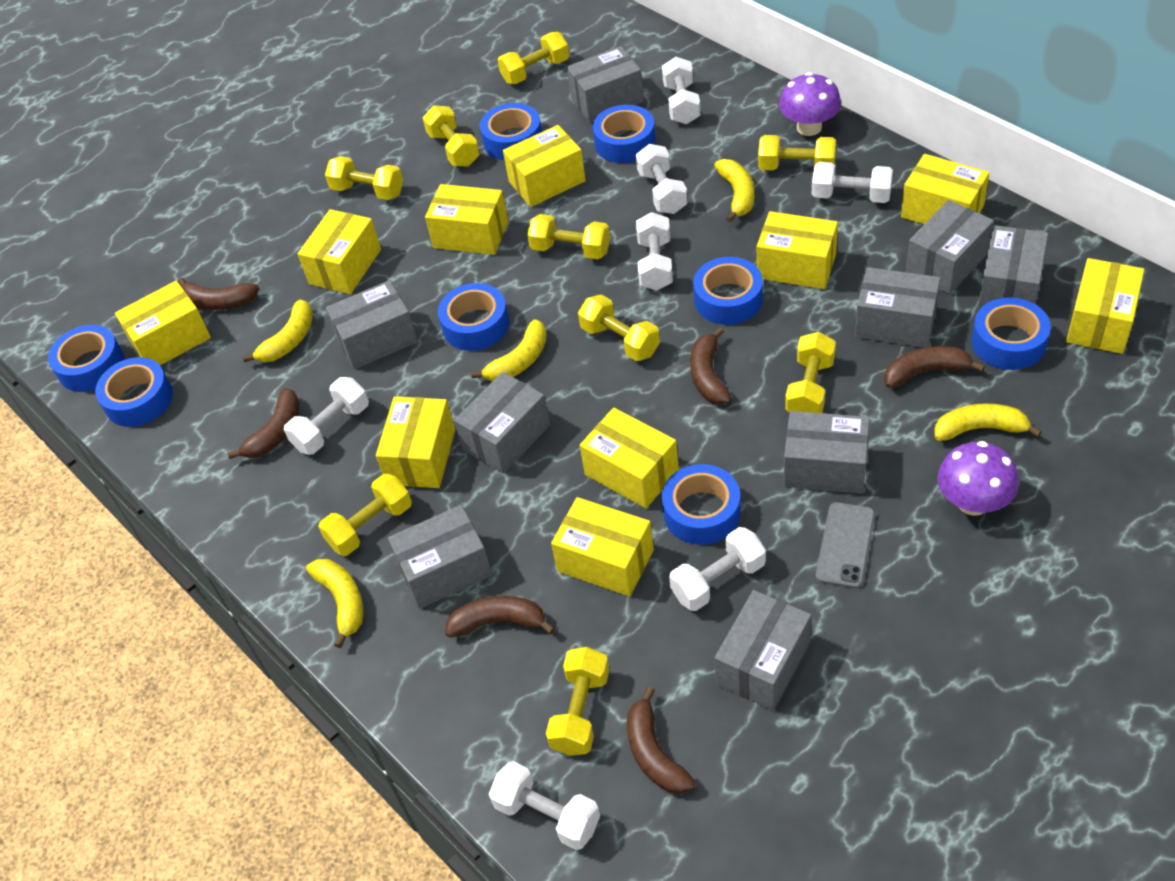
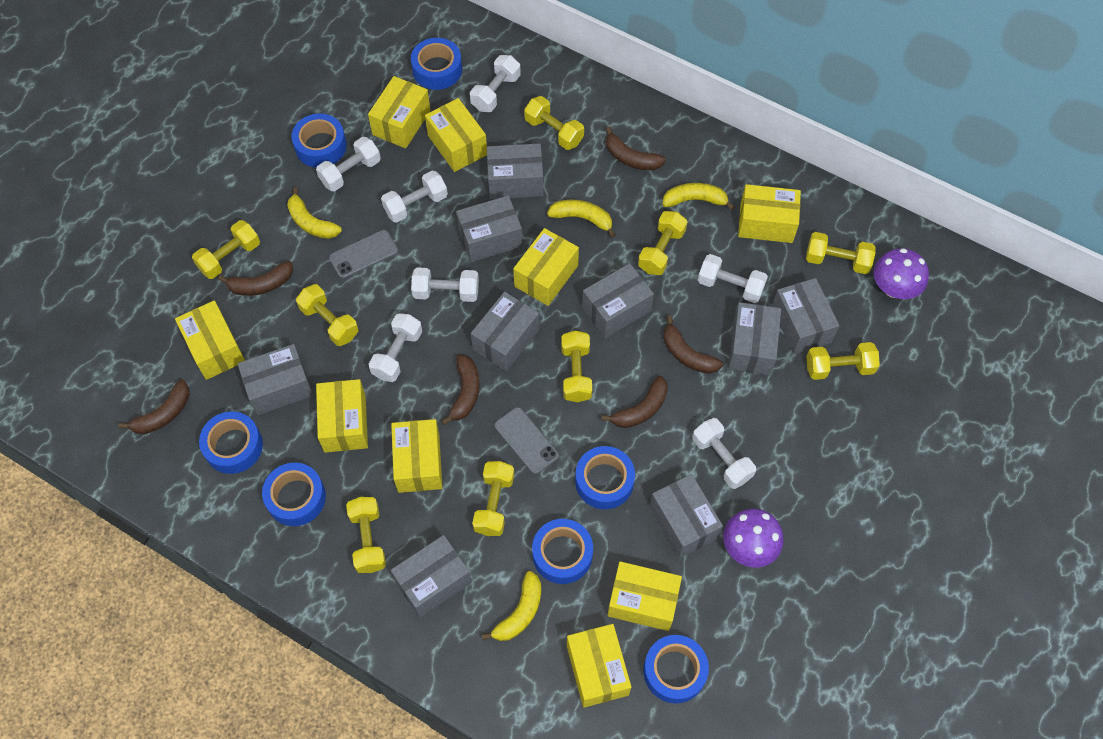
blue tape: [48,325,124,392] [95,357,173,427] [438,283,509,351] [480,103,542,160] [593,105,656,163] [662,464,741,545] [693,257,763,325] [971,297,1051,370] = 8 -> [199,412,263,474] [262,463,326,526] [292,114,347,168] [411,38,462,90] [532,519,593,584] [575,446,635,509] [643,635,709,704] = 7
grey phone: [816,502,875,589] = 1 -> [329,230,398,279] [494,407,559,474] = 2
yellow banana: [242,300,313,362] [306,559,363,648] [471,319,547,381] [714,159,754,223] [934,403,1042,441] = 5 -> [287,187,342,239] [482,571,541,641] [547,199,616,238] [663,183,735,210] = 4
yellow box: [115,281,211,365] [298,209,381,294] [376,396,455,488] [425,184,508,255] [503,125,586,207] [551,497,654,596] [580,408,679,508] [757,211,838,289] [901,154,989,224] [1066,258,1144,354] = 10 -> [175,300,245,380] [316,379,368,453] [368,76,431,148] [391,419,442,493] [425,98,487,172] [513,228,579,306] [567,624,631,708] [608,561,682,631] [738,184,801,243] = 9

